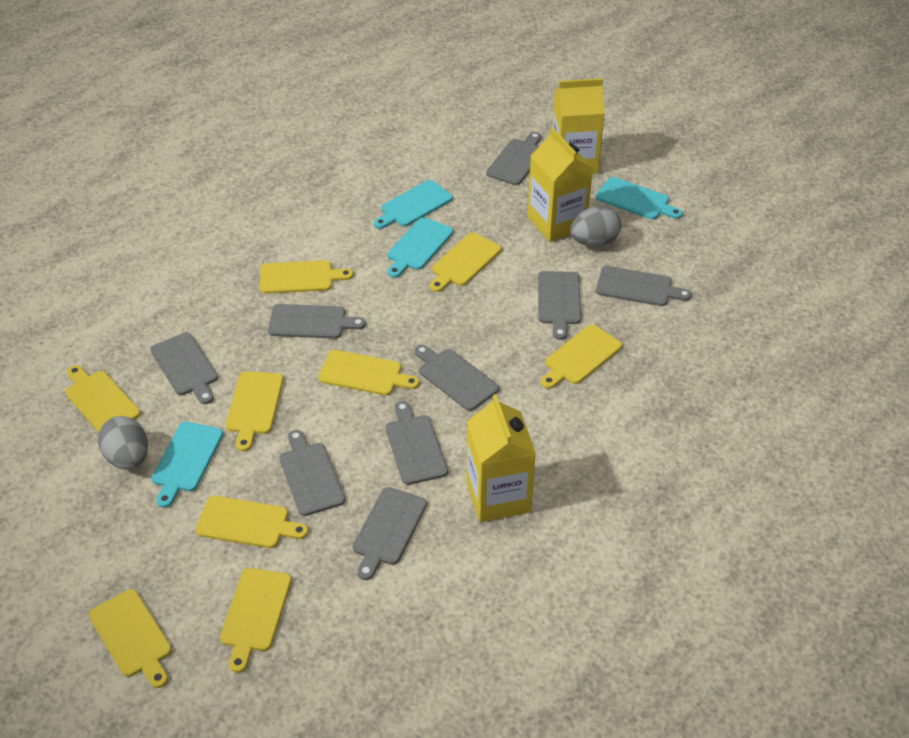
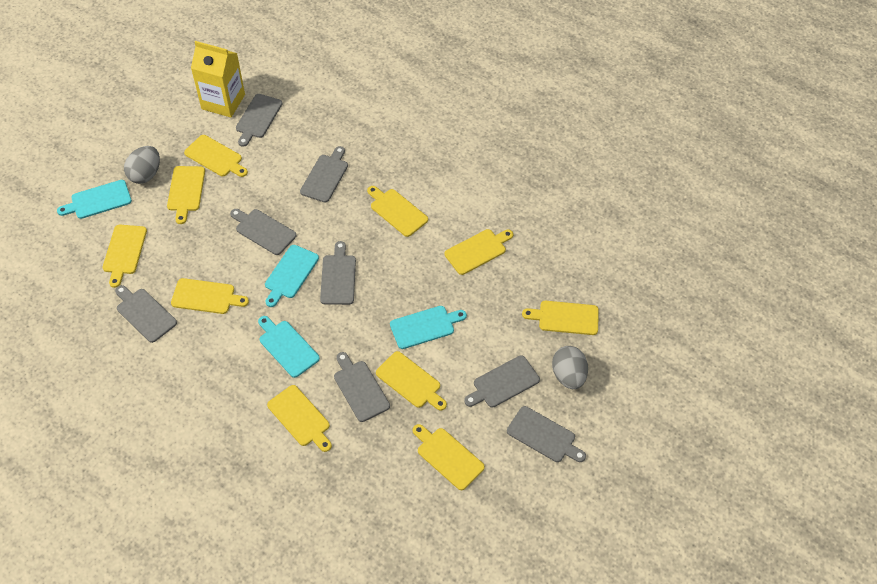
grey cutting board: [150,333,218,404] [268,304,366,339] [279,430,345,516] [353,487,427,580] [386,401,448,485] [414,345,499,411] [486,132,541,185] [538,271,581,340] [596,266,692,306] = 9 -> [115,285,177,343] [230,209,296,255] [236,94,282,147] [300,146,348,202] [320,241,356,305] [334,352,390,422] [464,355,540,408] [507,406,586,462] = 8
yellow carton: [467,394,536,522] [528,127,593,242] [552,78,605,174] = 3 -> [191,41,245,118] = 1
yellow cutting board: [65,365,140,432] [89,589,172,688] [196,496,308,548] [220,568,292,673] [226,371,283,451] [260,260,353,294] [318,350,420,396] [430,233,502,292] [541,325,622,389] = 9 -> [102,225,147,288] [167,166,205,224] [171,278,249,314] [184,135,248,177] [267,385,332,452] [367,186,428,237] [376,351,447,411] [413,424,485,490] [445,229,513,275] [522,301,599,335] = 10

